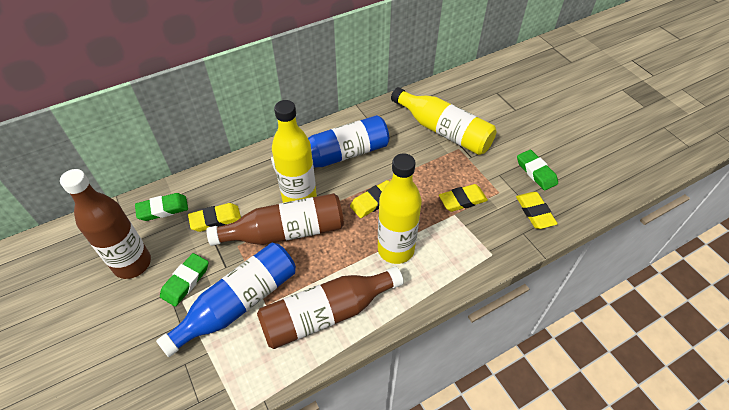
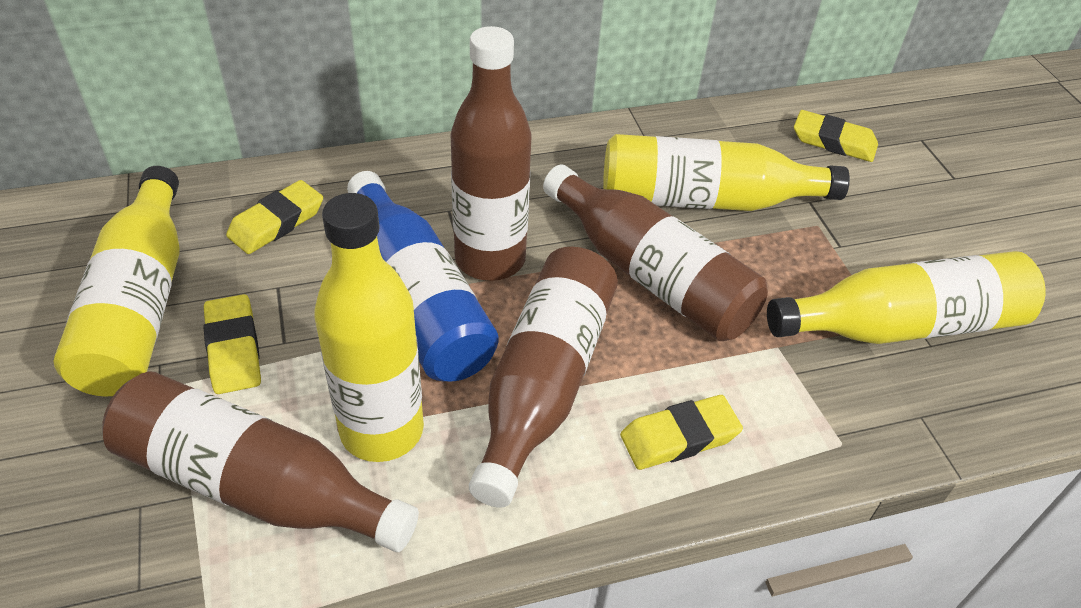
blue bottle: [156,243,296,357] [271,115,389,172] = 2 -> [347,171,499,382] = 1
brown bottle: [60,169,151,279] [207,193,344,246] [257,266,404,349] = 3 -> [102,372,419,552] [451,26,532,281] [469,247,618,508] [543,165,768,341] = 4
green eraser: [135,193,188,221] [160,253,209,307] [517,150,558,191] = 3 -> none = 0
yellow bottle: [272,100,317,203] [378,153,422,264] [391,87,496,155] = 3 -> [53,166,180,396] [314,193,424,462] [603,134,850,211] [767,251,1046,344] = 4

